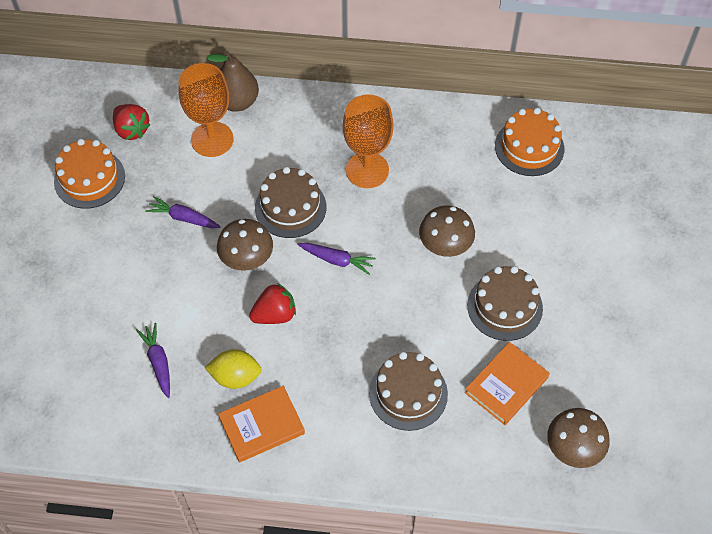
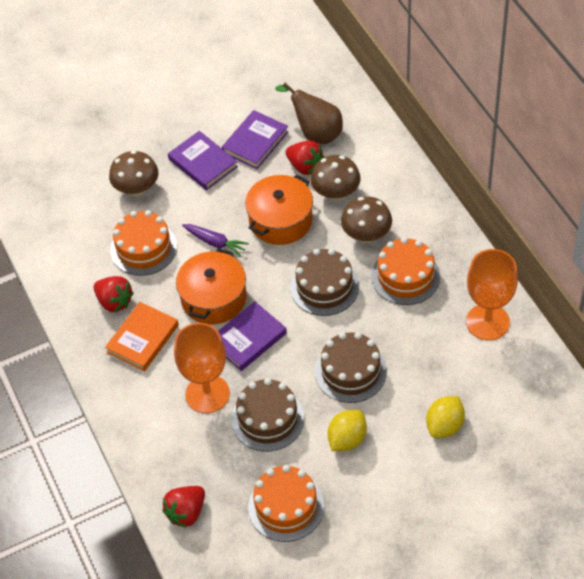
orange book: [218,386,305,462] [465,342,550,425] = 2 -> [105,302,179,371] = 1
orange cake: [54,139,125,209] [495,108,564,176] = 2 -> [110,210,177,276] [248,465,324,542] [371,237,440,305] = 3
orange pot: none = 0 -> [176,248,247,324] [245,174,313,245] = 2
purple book: none = 0 -> [168,131,238,190] [218,301,287,371] [222,110,289,169] = 3
purple carrot: [136,323,170,398] [145,196,221,228] [297,243,376,275] = 3 -> [182,224,249,257] = 1
red strawberry: [113,104,151,140] [249,283,296,324] = 2 -> [93,276,134,312] [162,486,205,528] [286,141,324,175] = 3
yellow lemon: [205,349,262,389] = 1 -> [328,410,367,451] [426,396,465,438] = 2

